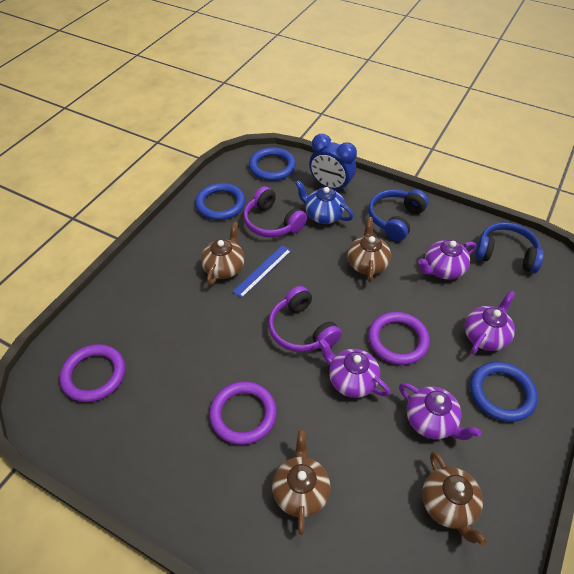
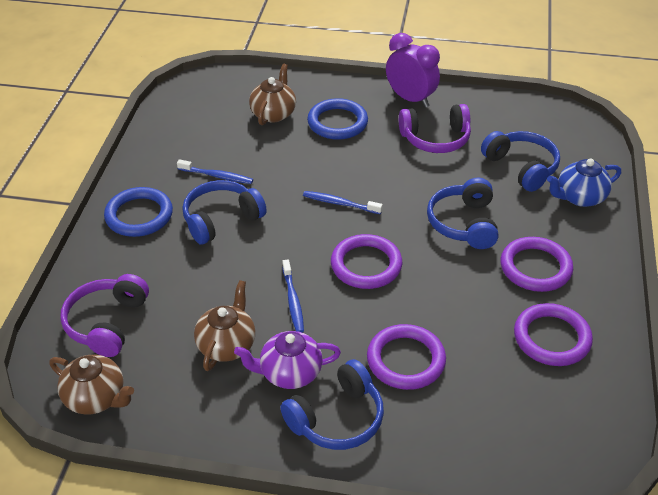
blue clock: [309,134,357,193] = 1 -> none = 0
blue headphones: [368,189,429,241] [475,222,544,273] = 2 -> [182,180,267,244] [280,359,384,450] [427,178,498,249] [481,131,560,192] = 4
blue ring: [195,183,246,220] [249,147,296,181] [470,362,538,422] = 3 -> [104,187,173,237] [307,98,368,140] = 2
blue ruler: [232,245,291,298] = 1 -> none = 0
blue toothbrush: none = 0 -> [177,159,253,184] [282,260,304,332] [303,191,383,214] = 3
brown teapot: [201,222,245,285] [272,430,330,535] [347,217,391,283] [422,452,487,546] = 4 -> [49,354,134,415] [194,280,255,371] [249,64,296,125] = 3
purple clock: none = 0 -> [386,33,440,108] = 1
purple ring: [60,344,125,402] [209,381,277,445] [368,312,430,365] = 3 -> [331,234,402,289] [367,324,446,390] [500,237,573,292] [514,303,593,366] = 4
purple teapot: [318,338,390,398] [399,383,481,440] [418,240,476,280] [464,290,515,355] = 4 -> [234,331,341,389] = 1

